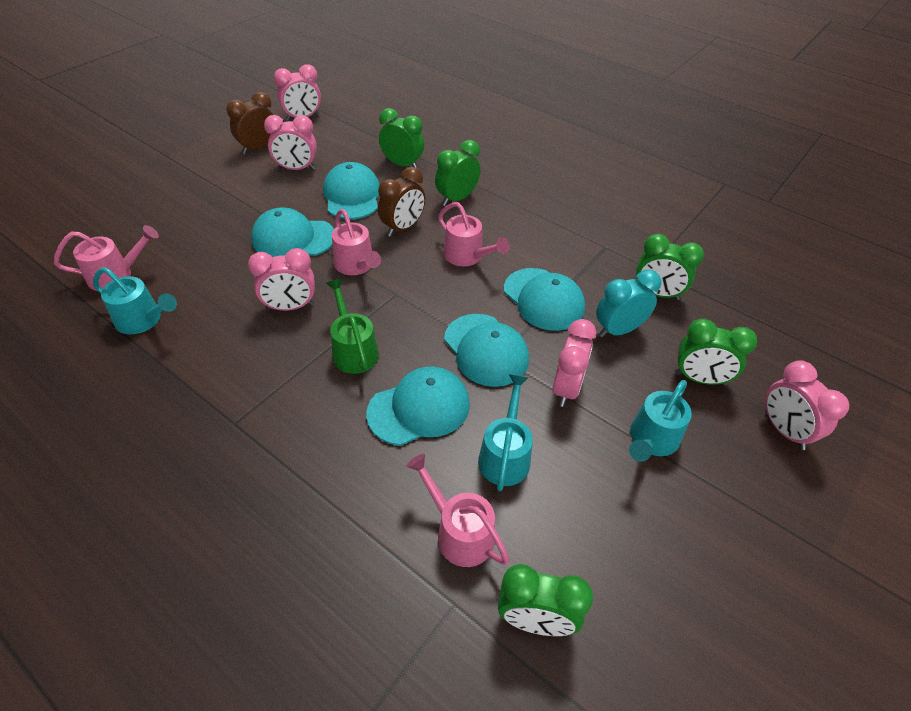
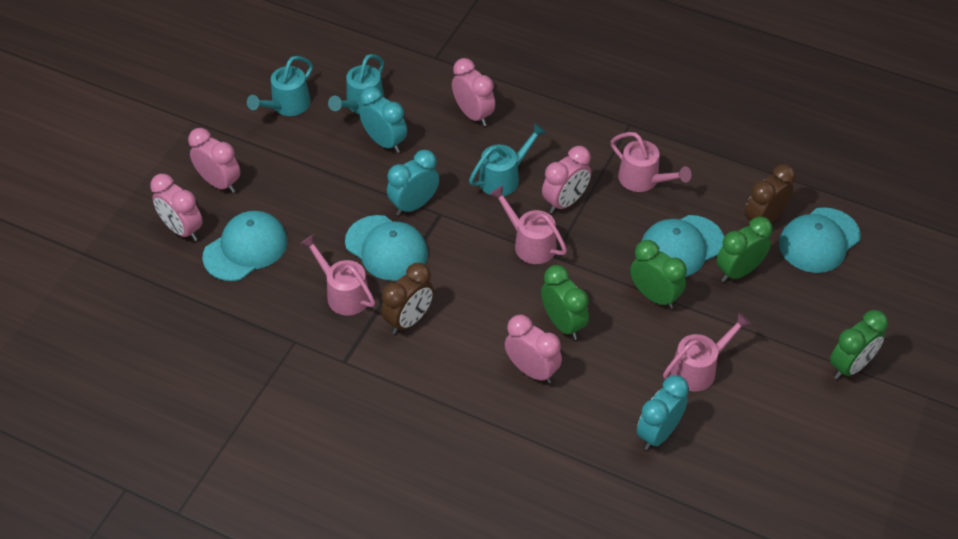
green clock: [379,108,424,168] [435,140,480,206] [498,564,593,636] [636,234,704,300] [675,319,757,385] = 5 -> [541,265,589,340] [630,240,687,309] [716,217,773,282] [830,310,888,379] = 4
green watering can: [326,279,379,374] = 1 -> none = 0
turquoise cap: [251,208,334,257] [323,162,379,219] [366,367,470,446] [444,314,529,387] [504,268,585,331] = 5 -> [203,211,288,281] [345,215,428,281] [642,215,724,277] [779,207,861,273] = 4
turquoise clock: [596,270,661,338] = 1 -> [360,86,407,153] [387,150,439,216] [637,375,689,450] = 3

